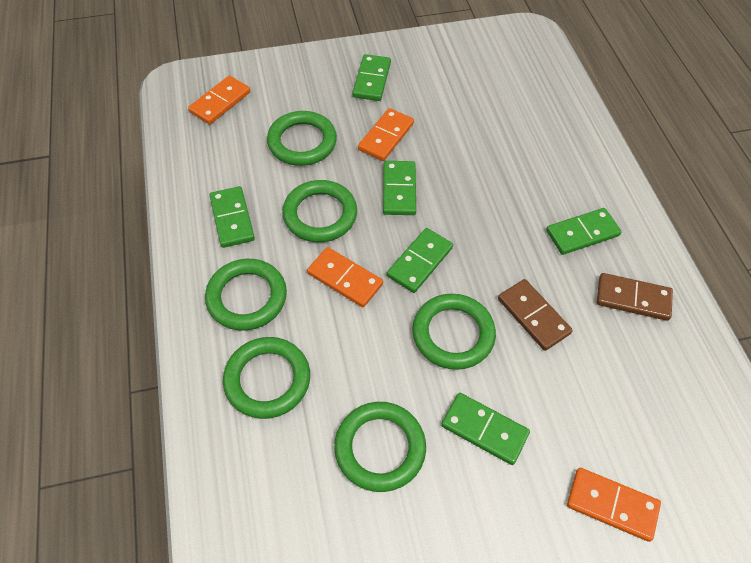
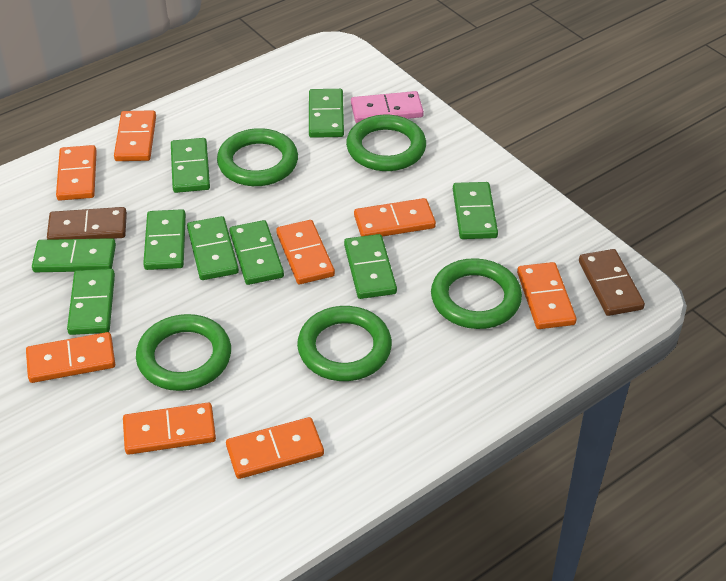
green domino: [209,186,255,248] [352,54,391,101] [383,161,416,215] [387,228,453,293] [441,393,530,465] [546,208,622,255] = 6 -> [32,238,116,272] [67,269,115,335] [143,209,186,270] [171,138,210,193] [187,216,239,280] [229,220,284,285] [309,89,344,138] [344,234,397,299] [453,182,498,239] = 9
green ring: [205,259,287,331] [223,337,310,419] [267,111,337,166] [282,180,357,242] [334,402,426,492] [412,294,496,370] = 6 -> [136,314,231,391] [217,128,298,186] [297,306,392,381] [346,115,426,171] [431,258,522,329] = 5
orange domino: [188,76,250,125] [307,247,383,307] [358,108,414,161] [567,468,661,542] = 4 -> [26,332,115,383] [56,145,97,201] [114,110,156,161] [123,403,216,455] [226,417,324,479] [276,220,335,284] [354,198,436,237] [517,262,577,329] = 8
pink domino: none = 0 -> [351,91,424,123] = 1

